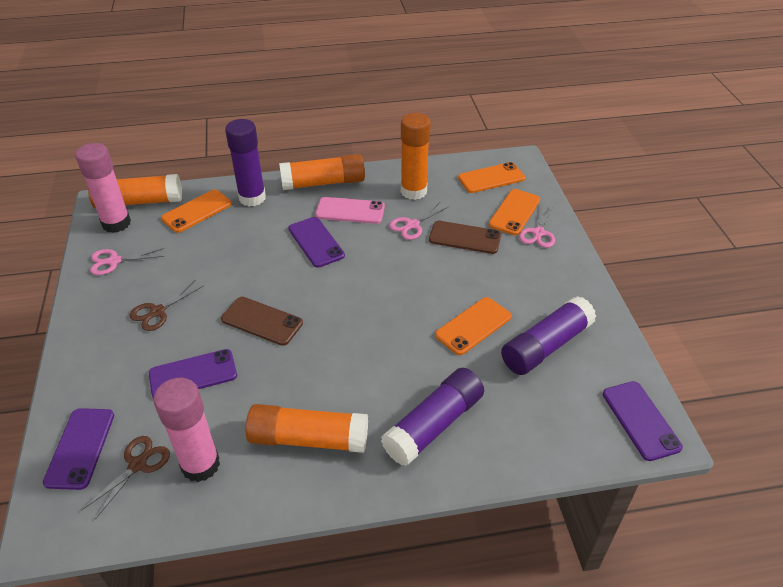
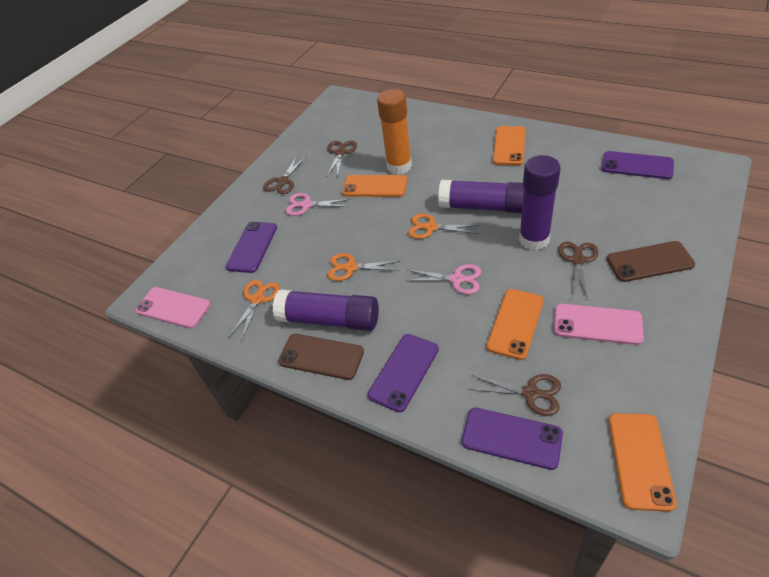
brown scissors: [82,436,170,519] [129,280,203,331] = 2 -> [263,156,307,194] [327,141,357,176] [468,374,561,416] [558,242,599,300] = 4
orange glue stick: [88,174,182,208] [246,404,368,453] [279,154,365,190] [401,113,431,200] = 4 -> [377,89,412,174] = 1
orange scissors: none = 0 -> [229,280,280,340] [327,253,400,281] [408,214,480,239] = 3
pink glue stick: [75,143,131,233] [153,378,220,482] = 2 -> none = 0
pink phone: [315,197,385,224] = 1 -> [135,287,211,329] [554,304,644,345] = 2
pink scissors: [90,248,165,275] [389,201,450,240] [519,205,555,248] = 3 -> [286,193,351,216] [405,264,481,294] = 2

